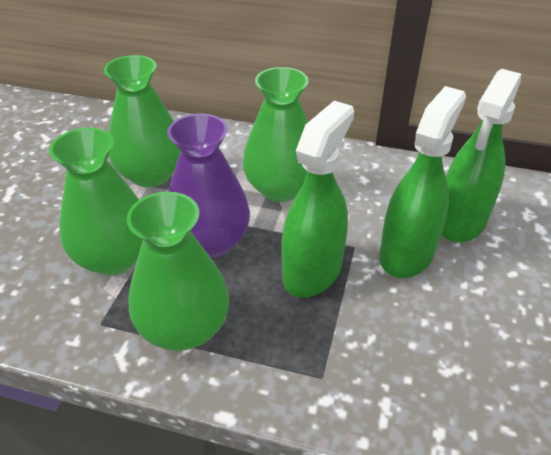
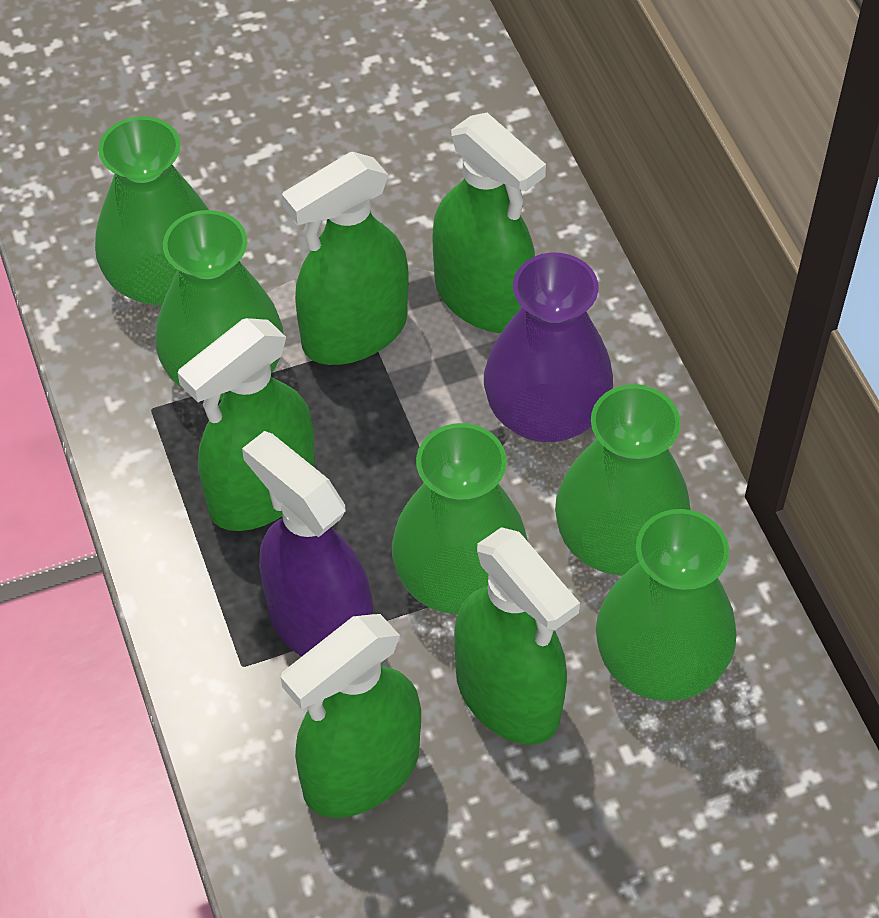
green spray bottle: [282,101,354,298] [379,86,466,278] [441,69,521,242] = 3 -> [178,318,315,531] [281,614,421,818] [282,152,409,365] [433,113,546,333] [454,527,580,745] = 5
green vase: [49,128,143,275] [104,55,181,187] [126,192,229,351] [243,67,309,202] = 4 -> [95,116,209,306] [156,210,283,400] [392,423,528,614] [555,384,690,575] [596,509,736,701] = 5
purple spray bottle: none = 0 -> [242,431,373,657] = 1

